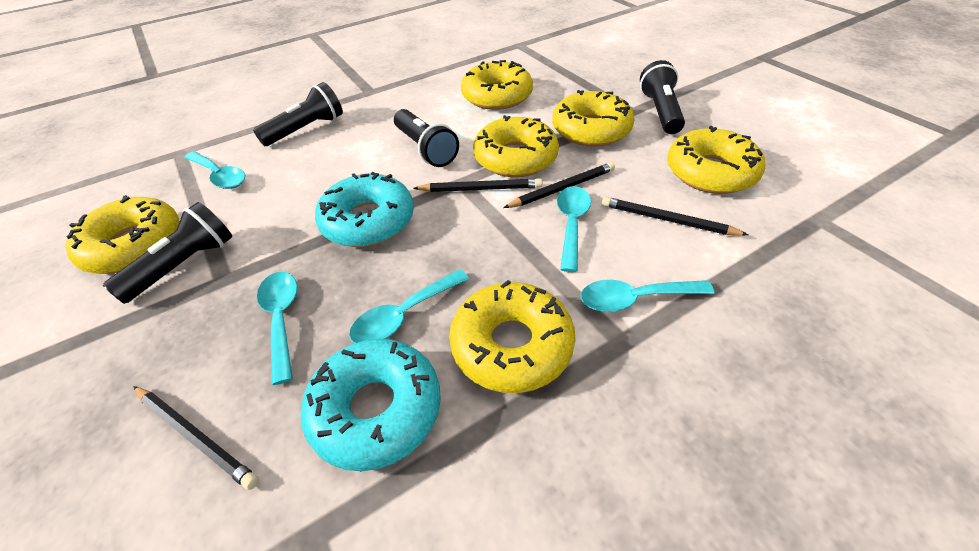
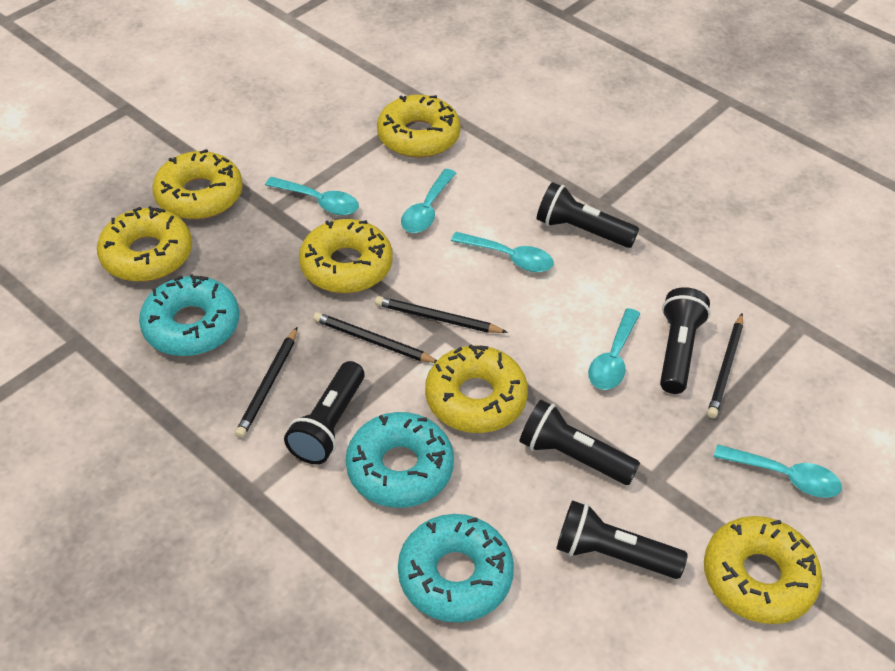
black flashlight: [103,202,232,304] [253,82,343,146] [394,109,459,167] [640,60,685,134] = 4 -> [284,361,365,464] [519,400,640,485] [537,182,639,248] [556,500,688,579] [660,287,711,394] = 5
turquoise donut: [300,339,441,471] [315,172,414,247] = 2 -> [139,274,239,356] [346,412,454,508] [398,514,514,622] = 3

